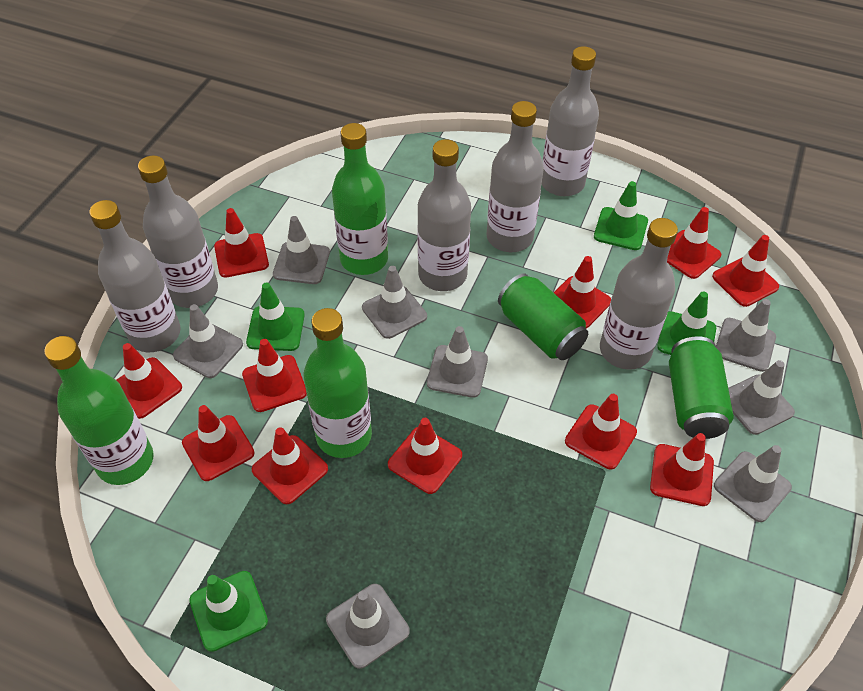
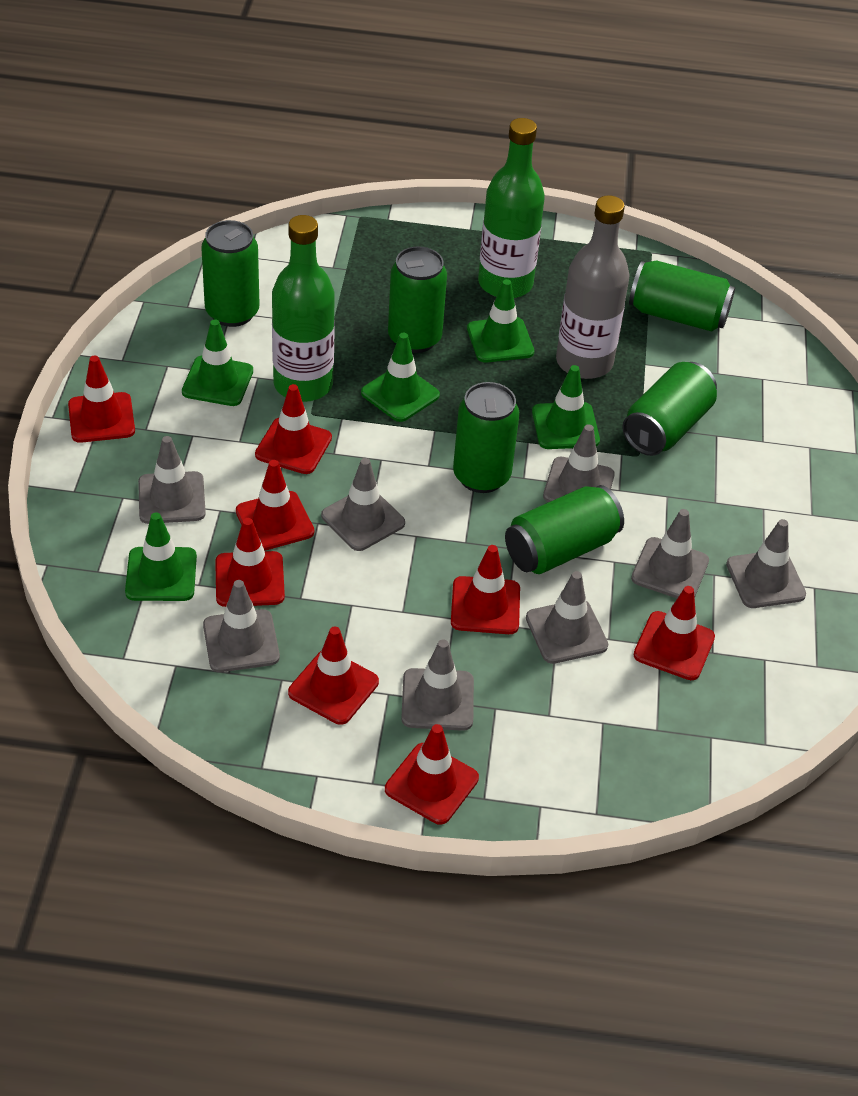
green bottle: [44,336,154,485] [303,308,372,458] [332,123,388,275] = 3 -> [272,215,335,402] [478,118,545,298] = 2
green can: [498,273,588,360] [669,336,734,439] = 2 -> [201,220,259,327] [388,246,447,353] [453,382,519,493] [505,485,624,574] [622,362,717,456] [629,260,735,331] = 6
green traffic cone: [189,571,268,652] [246,282,305,351] [594,181,648,250] [657,291,716,355] = 4 -> [125,513,197,601] [182,319,253,406] [361,333,440,422] [467,279,534,363] [532,365,600,449] = 5
grey bottle: [89,200,181,352] [138,155,218,308] [417,139,471,291] [486,101,544,252] [542,46,599,196] [600,218,678,370] = 6 -> [556,195,629,379] = 1
red traffic cone: [116,343,182,419] [182,405,255,481] [214,208,269,278] [242,339,307,412] [252,427,328,504] [388,418,462,494] [553,256,611,329] [565,394,637,469] [650,433,714,506] [667,207,721,279] [712,235,779,307] = 11 -> [68,356,135,443] [215,518,285,607] [236,460,314,551] [255,384,332,474] [288,627,379,725] [385,724,479,825] [451,545,520,634] [634,586,715,680] = 8

